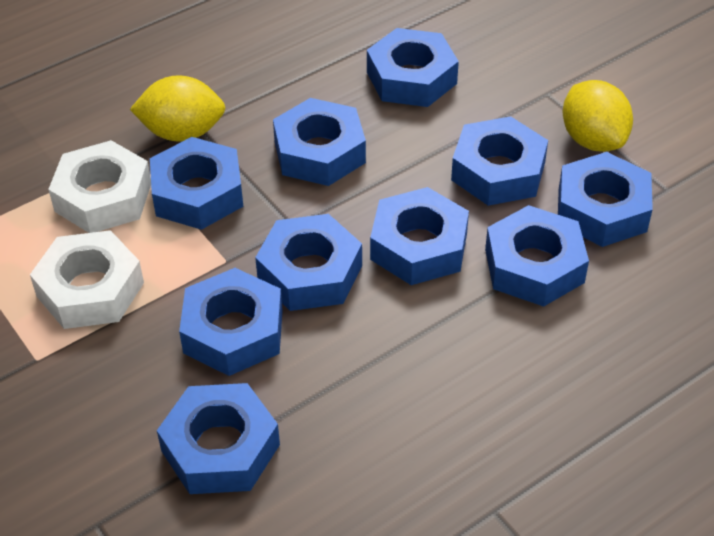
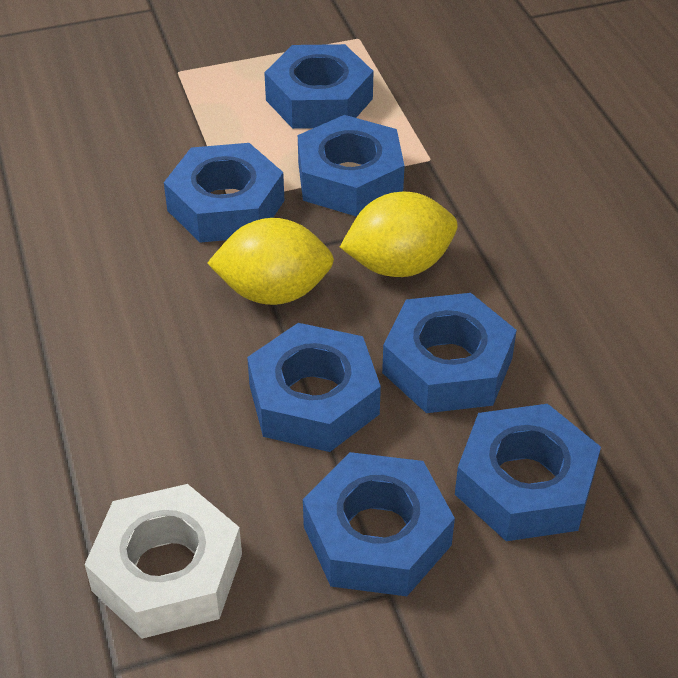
blue nut: [150,137,244,230] [157,383,280,494] [179,268,283,376] [255,214,362,311] [273,98,366,186] [367,28,459,107] [370,187,469,285] [451,116,548,206] [485,205,589,307] [558,152,653,247] = 10 -> [164,143,284,243] [247,323,381,452] [264,44,373,129] [298,115,404,216] [303,452,455,596] [382,293,517,413] [455,404,601,541] = 7
white nut: [30,230,144,329] [48,140,151,233] = 2 -> [85,484,242,639] = 1

